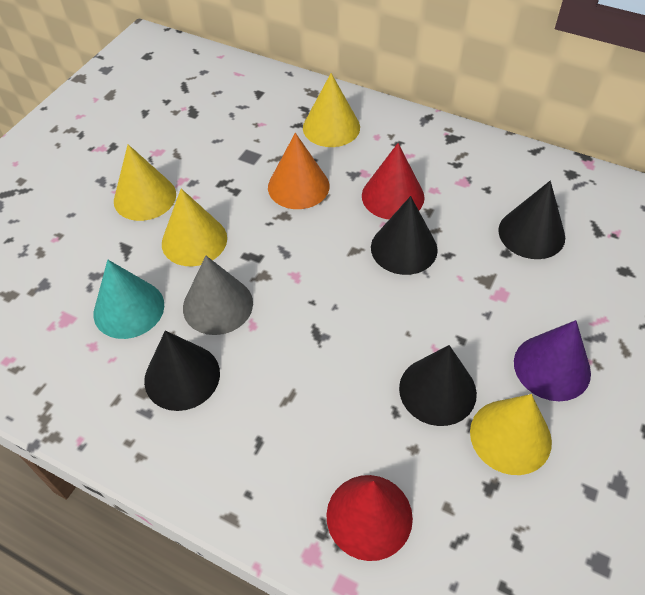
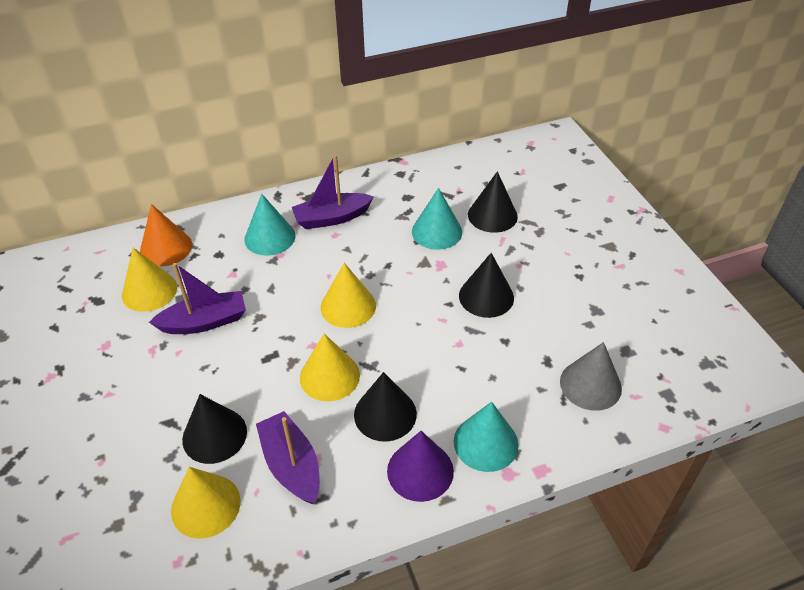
purple boat: none = 0 -> [149,263,246,334] [256,411,320,504] [292,154,374,229] = 3
red cone: [326,475,413,561] [362,143,425,219] = 2 -> none = 0
turquoise cone: [93,260,164,339] = 1 -> [244,194,296,256] [412,188,462,250] [454,402,519,472] = 3

